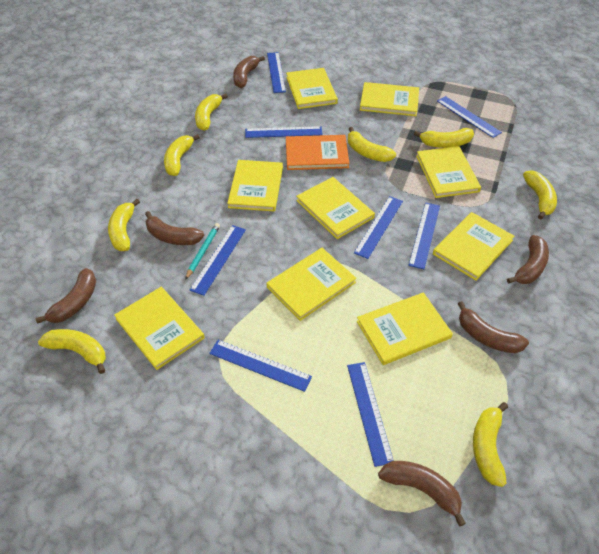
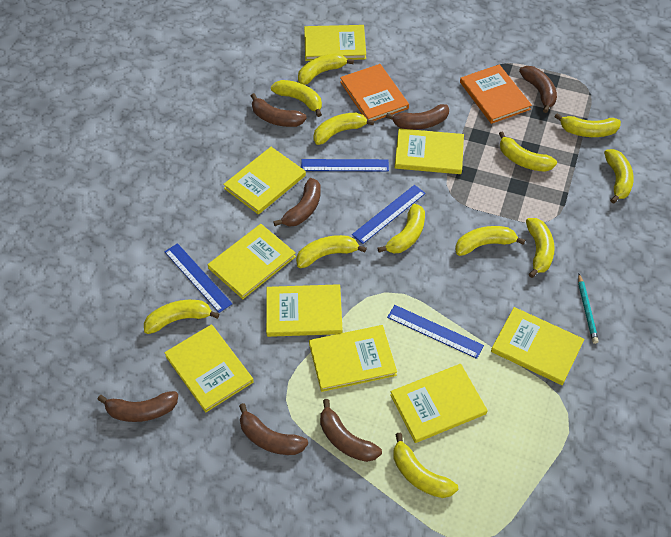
blue ruler: [189,225,246,296] [209,340,312,392] [245,126,323,138] [267,52,286,93] [347,362,394,467] [354,196,403,259] [408,202,440,269] [437,96,502,138] = 8 -> [164,243,233,313] [301,159,389,171] [352,185,426,244] [387,305,484,359] = 4
brown banana: [35,268,96,324] [145,211,204,245] [233,56,265,88] [378,461,466,526] [458,301,529,353] [507,235,549,284] = 6 -> [97,391,178,422] [239,403,308,455] [251,93,307,127] [273,178,321,227] [320,399,382,462] [386,104,449,130] [519,66,557,113] = 7
orange book: [286,135,349,170] = 1 -> [340,64,409,121] [460,64,532,124] = 2
yellow banana: [38,329,106,374] [108,199,140,251] [164,134,200,176] [195,94,228,131] [348,127,396,162] [414,128,474,148] [473,402,508,487] [523,170,557,220] = 8 -> [144,300,219,334] [271,80,322,117] [296,235,367,268] [298,53,354,85] [314,113,374,145] [377,204,425,253] [393,433,458,498] [455,226,525,256] [499,131,557,172] [526,218,555,278] [555,113,621,137] [604,149,634,204] = 12

